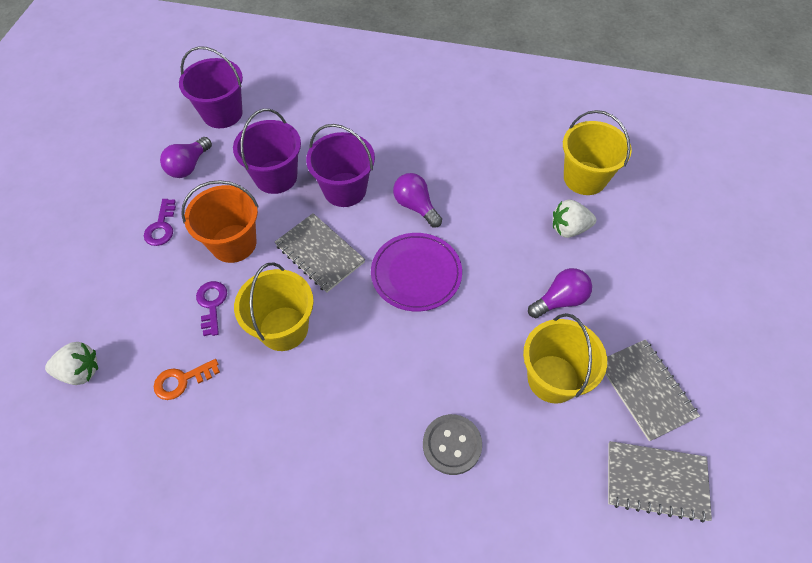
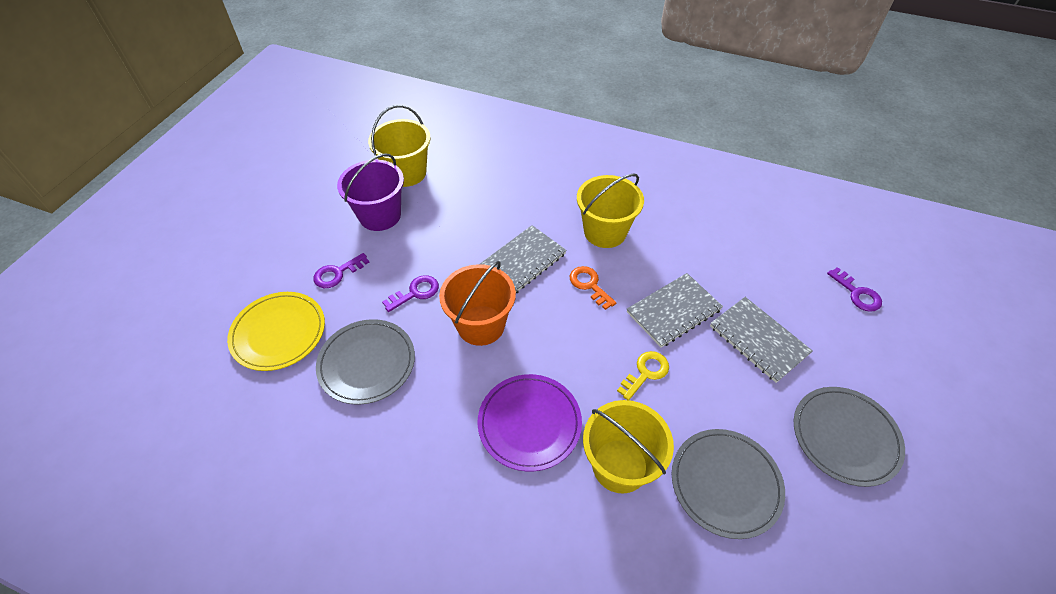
grey button: [423,414,482,475] = 1 -> none = 0
grey plate: none = 0 -> [316,319,415,405] [672,429,785,539] [794,387,905,487] = 3
purple bucket: [179,46,243,128] [233,109,301,194] [306,124,375,207] = 3 -> [337,154,404,231] = 1
purple key: [144,199,176,246] [196,281,227,336] = 2 -> [313,253,369,288] [382,275,439,312] [827,267,882,312] = 3
purple light bulb: [160,137,212,178] [393,173,442,227] [528,268,592,318] = 3 -> none = 0
white strawberry: [45,342,98,385] [553,199,596,238] = 2 -> none = 0
yellow key: none = 0 -> [617,351,669,400] = 1
yellow plate: none = 0 -> [227,292,325,371] = 1

